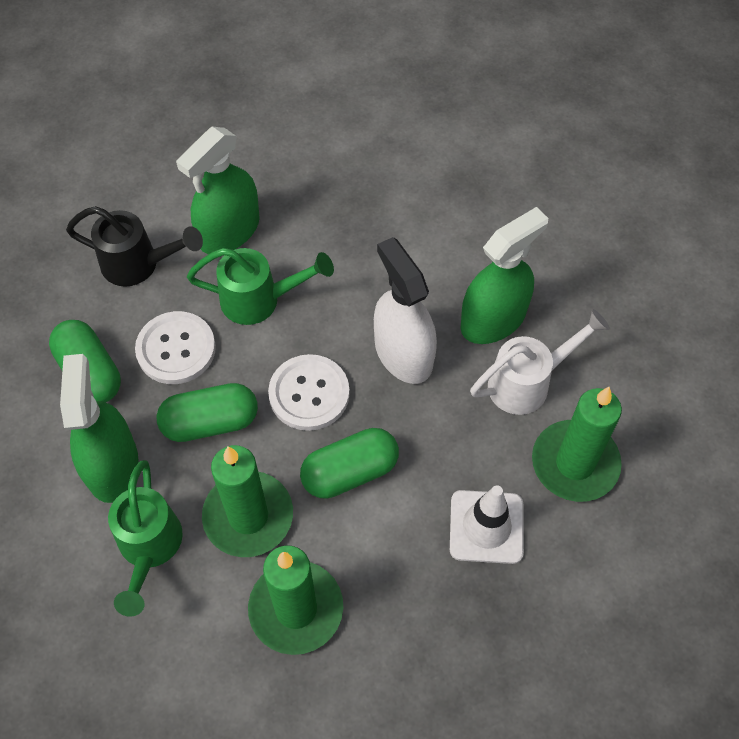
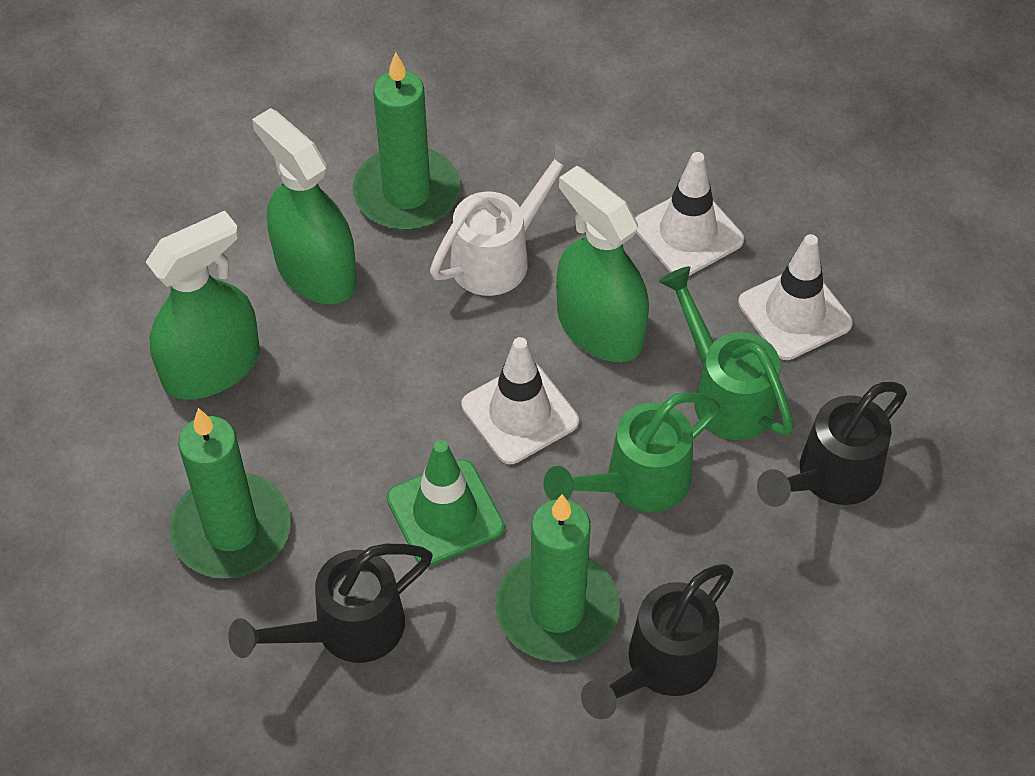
black watering can: [66,206,203,287] = 1 -> [228,544,433,663] [581,564,733,719] [757,382,907,507] = 3
green capsule: [49,320,121,403] [156,383,258,442] [300,428,399,499] = 3 -> none = 0
green traffic cone: none = 0 -> [387,440,504,566] = 1
white button: [135,311,216,384] [268,354,350,431] = 2 -> none = 0
white spray bottle: [374,237,437,384] = 1 -> none = 0
white traffic cone: [450,485,524,564] = 1 -> [461,337,579,464] [635,152,744,276] [738,234,853,360] = 3

